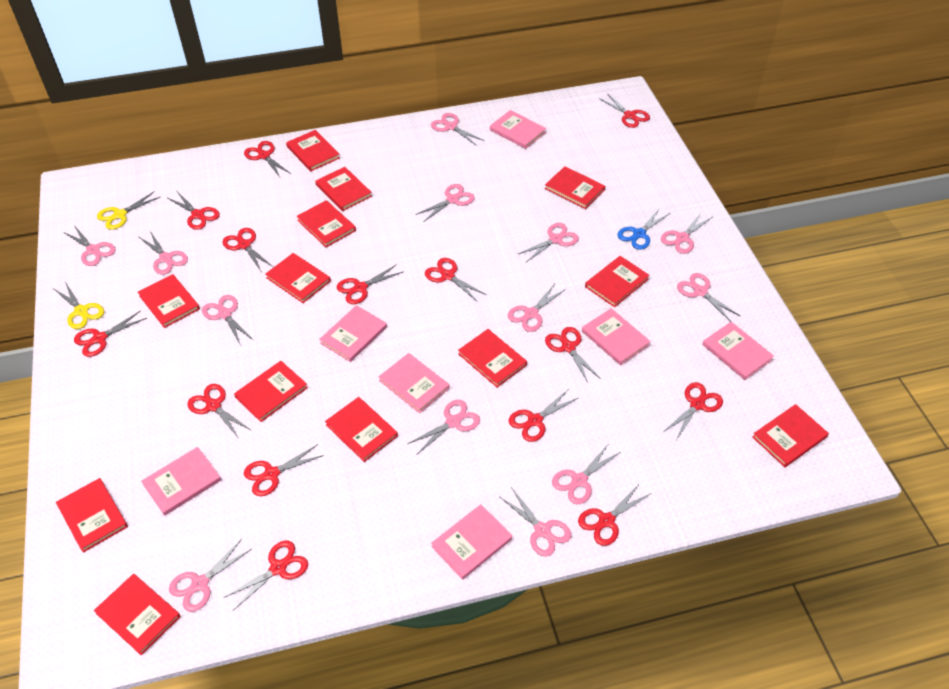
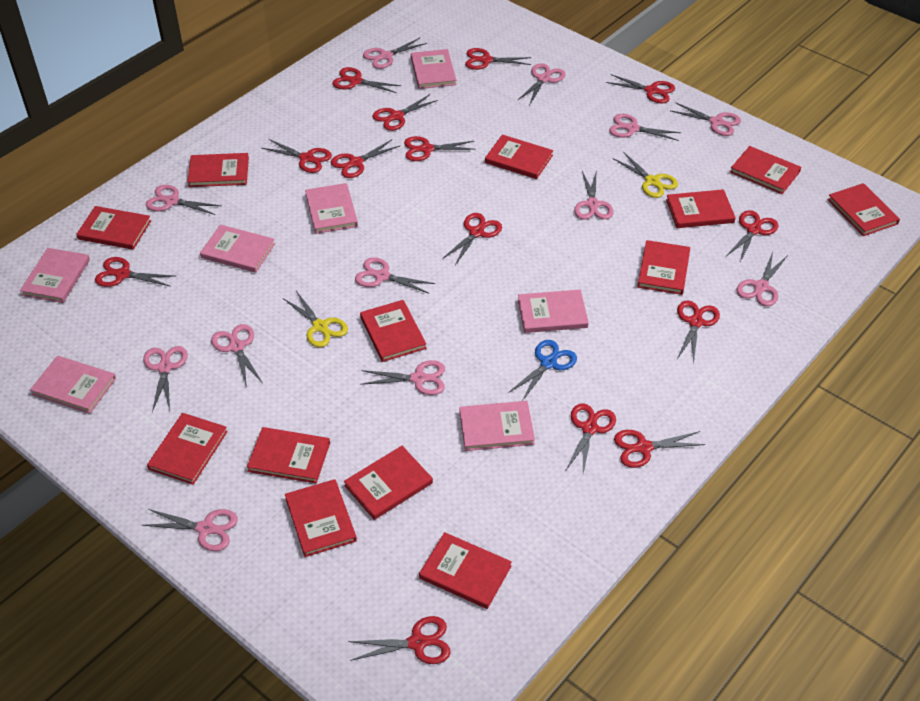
pink scissors: [63,225,116,266] [139,231,188,275] [169,539,252,612] [202,295,253,346] [407,400,480,455] [415,184,475,221] [431,113,484,146] [500,487,571,556] [508,285,566,332] [518,223,579,262] [552,443,620,504] [661,212,712,254] [677,273,740,322] = 13 -> [142,509,238,551] [143,346,188,412] [146,185,222,215] [211,324,263,388] [355,257,435,294] [360,360,445,395] [363,38,427,69] [517,63,566,105] [574,171,613,219] [609,114,681,141] [671,102,741,136] [737,252,788,306] = 12

